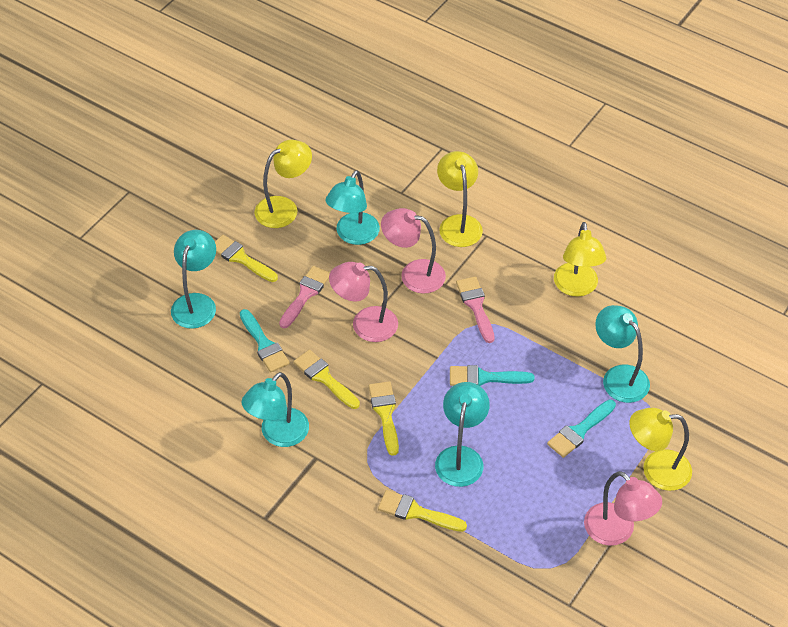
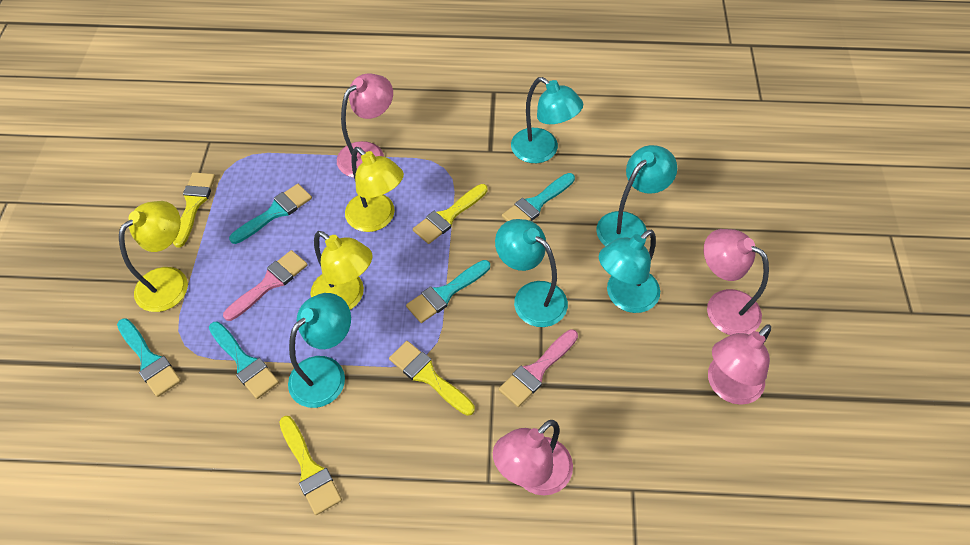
pink lamp: [329,262,398,342] [381,208,446,294] [584,471,662,546] = 3 -> [337,73,393,178] [493,420,573,495] [704,229,769,335] [708,324,771,405] = 4
turquoise brush: [240,309,290,372] [450,365,535,386] [547,400,616,458] = 3 -> [117,318,181,397] [209,322,279,399] [229,184,312,244] [406,260,490,323] [502,173,575,221] = 5
yellow lamp: [255,140,312,228] [437,151,483,247] [554,222,606,297] [629,408,692,491] = 4 -> [119,201,188,312] [311,231,372,310] [345,147,404,232] = 3

